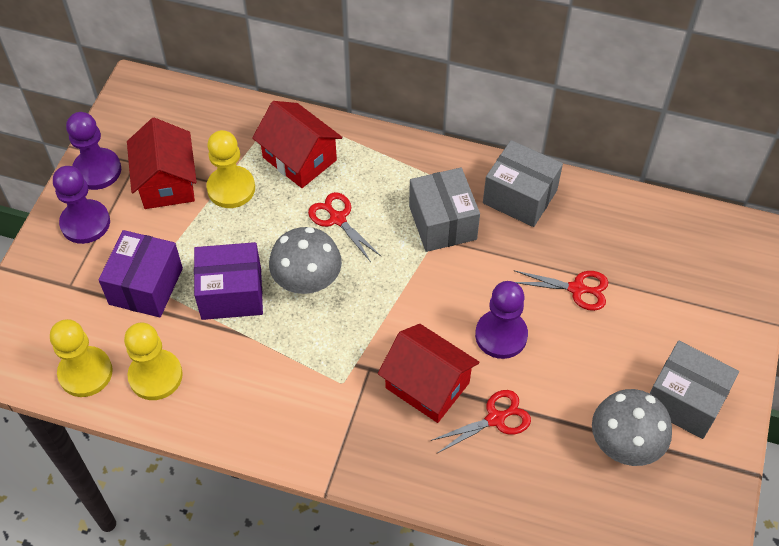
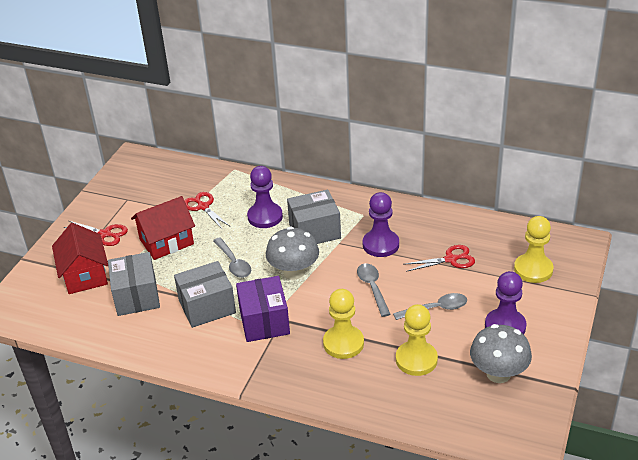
grey spoon: none = 0 -> [213,237,251,278] [357,263,391,317] [393,293,467,320] = 3
purple box: [98,230,183,318] [194,242,263,320] = 2 -> [236,276,290,342] = 1
red house: [127,118,197,209] [252,101,342,188] [378,324,479,423] = 3 -> [52,223,108,294] [131,196,195,260] = 2

